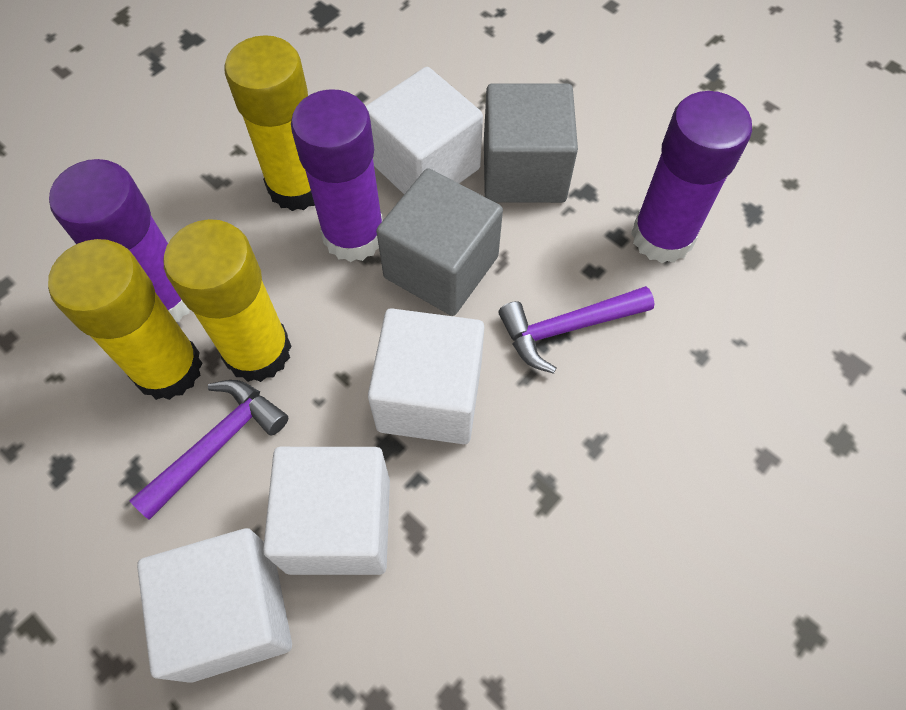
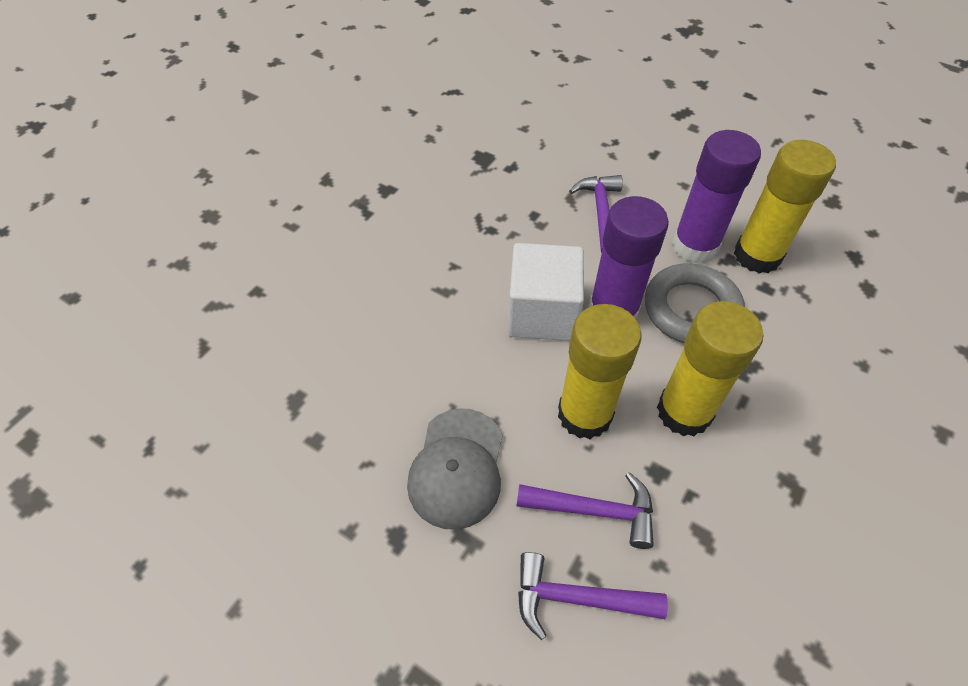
grey cap: none = 0 -> [407,408,503,530] = 1
grey cube: [376,168,503,316] [484,83,578,203] = 2 -> none = 0
grey ring: none = 0 -> [645,263,745,343] = 1
purple glue stick: [49,159,190,322] [291,89,383,262] [631,91,752,263] = 3 -> [589,196,669,319] [672,130,761,263] = 2
purple hammer: [129,380,288,520] [498,286,654,374] = 2 -> [517,472,654,549] [518,552,668,640] [569,175,623,253] = 3
white cube: [137,528,292,683] [263,447,390,575] [366,67,483,194] [368,308,484,444] = 4 -> [508,243,584,341] = 1

